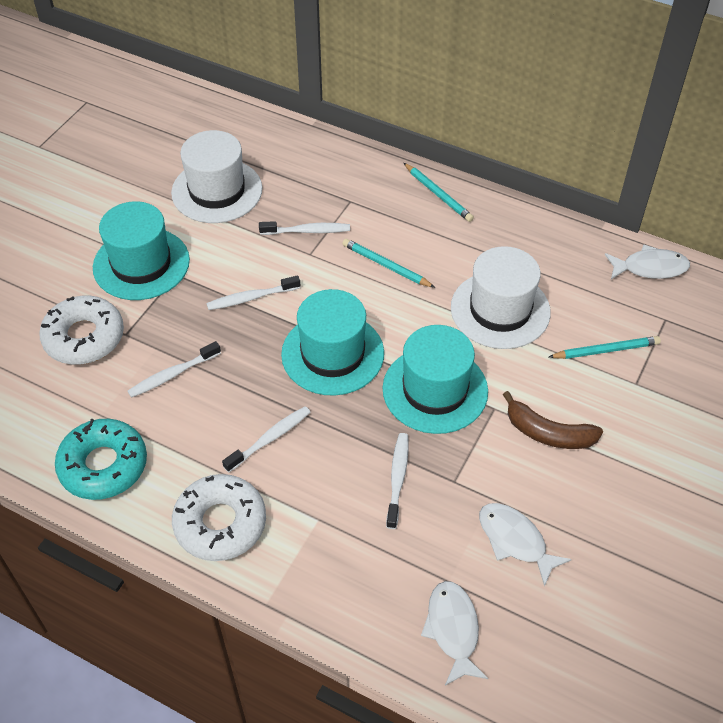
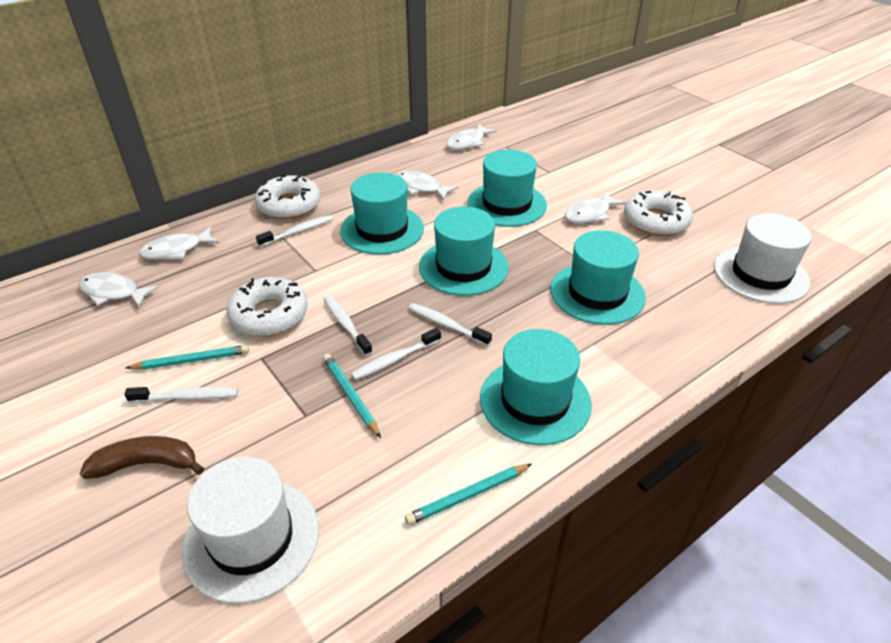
turquoise donut: [55,419,147,500] = 1 -> none = 0
turquoise hat: [93,201,190,300] [281,289,384,396] [382,325,488,434] = 3 -> [340,173,424,254] [419,207,509,296] [467,150,547,227] [480,329,592,445] [551,230,646,325] = 5
white donut: [39,296,124,365] [172,474,266,561] = 2 -> [226,277,308,337] [255,175,321,219] [624,190,693,236] = 3
white fish: [421,581,488,686] [479,503,572,587] [605,244,690,279] = 3 -> [79,273,159,307] [139,227,219,260] [396,171,458,200] [446,124,497,150] [565,191,626,223] = 5

